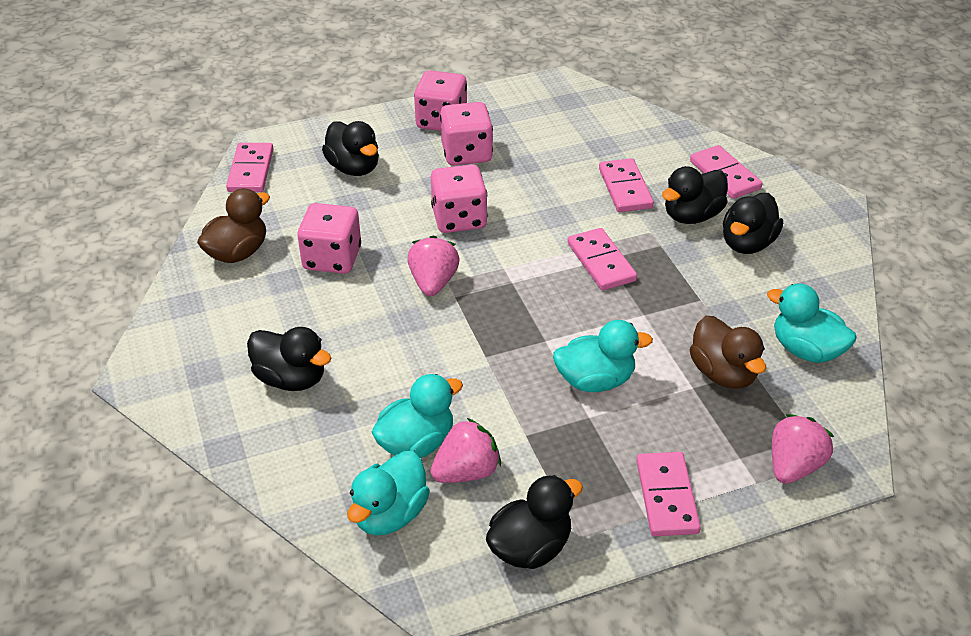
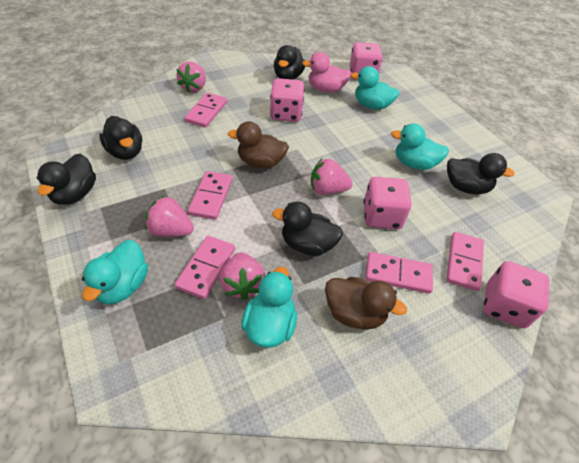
pink duck: none = 0 -> [302,52,352,93] = 1
pink strawberry: [407,235,460,296] [430,418,501,483] [772,414,834,484] = 3 -> [145,196,194,237] [177,62,206,93] [220,252,265,301] [311,159,353,195] = 4

